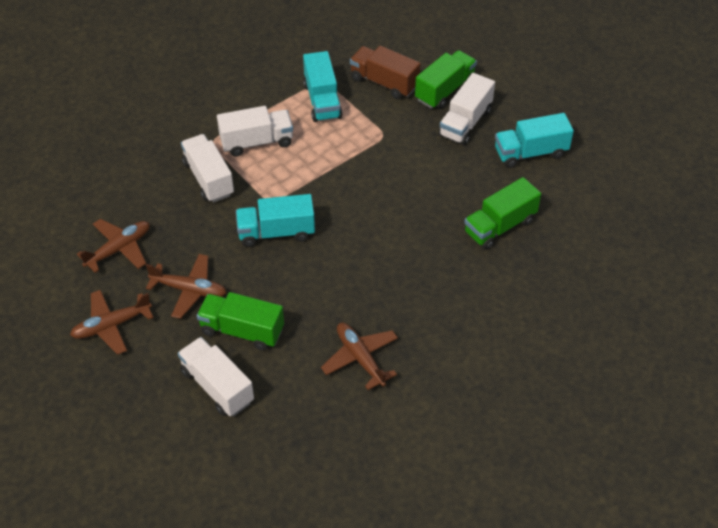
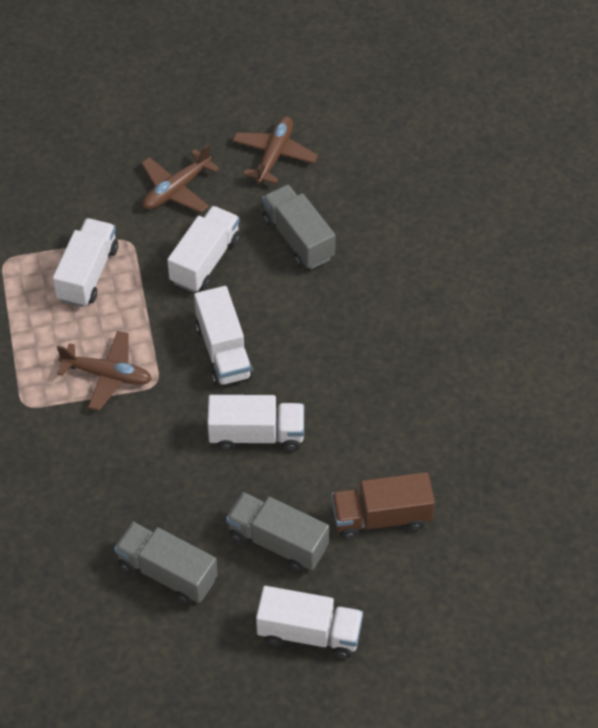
brown plane: [70,290,154,355] [77,219,150,273] [146,254,227,319] [321,323,398,390] = 4 -> [57,331,152,411] [141,144,219,213] [232,116,318,184] = 3
green truck: [197,292,284,351] [415,50,477,109] [464,177,541,250] = 3 -> none = 0
grey truck: none = 0 -> [114,522,218,604] [226,492,329,572] [262,185,335,269] = 3
turquoise truck: [236,194,315,247] [303,51,343,122] [495,113,574,168] = 3 -> none = 0
white truck: [178,337,254,416] [181,134,234,203] [217,106,293,157] [438,73,495,145] = 4 -> [52,218,118,307] [167,206,241,293] [194,286,253,386] [207,395,304,451] [256,586,363,658] = 5

